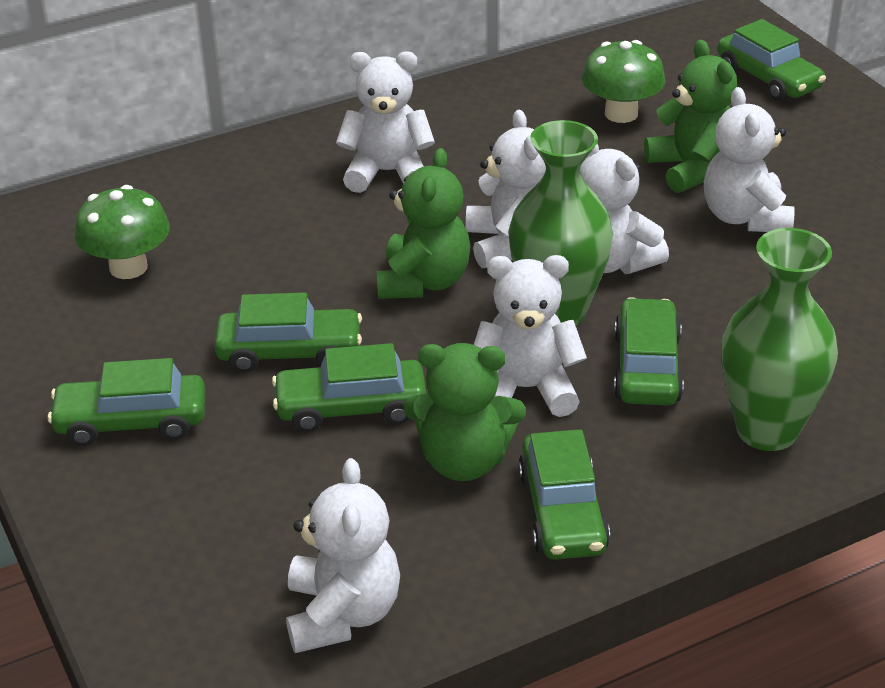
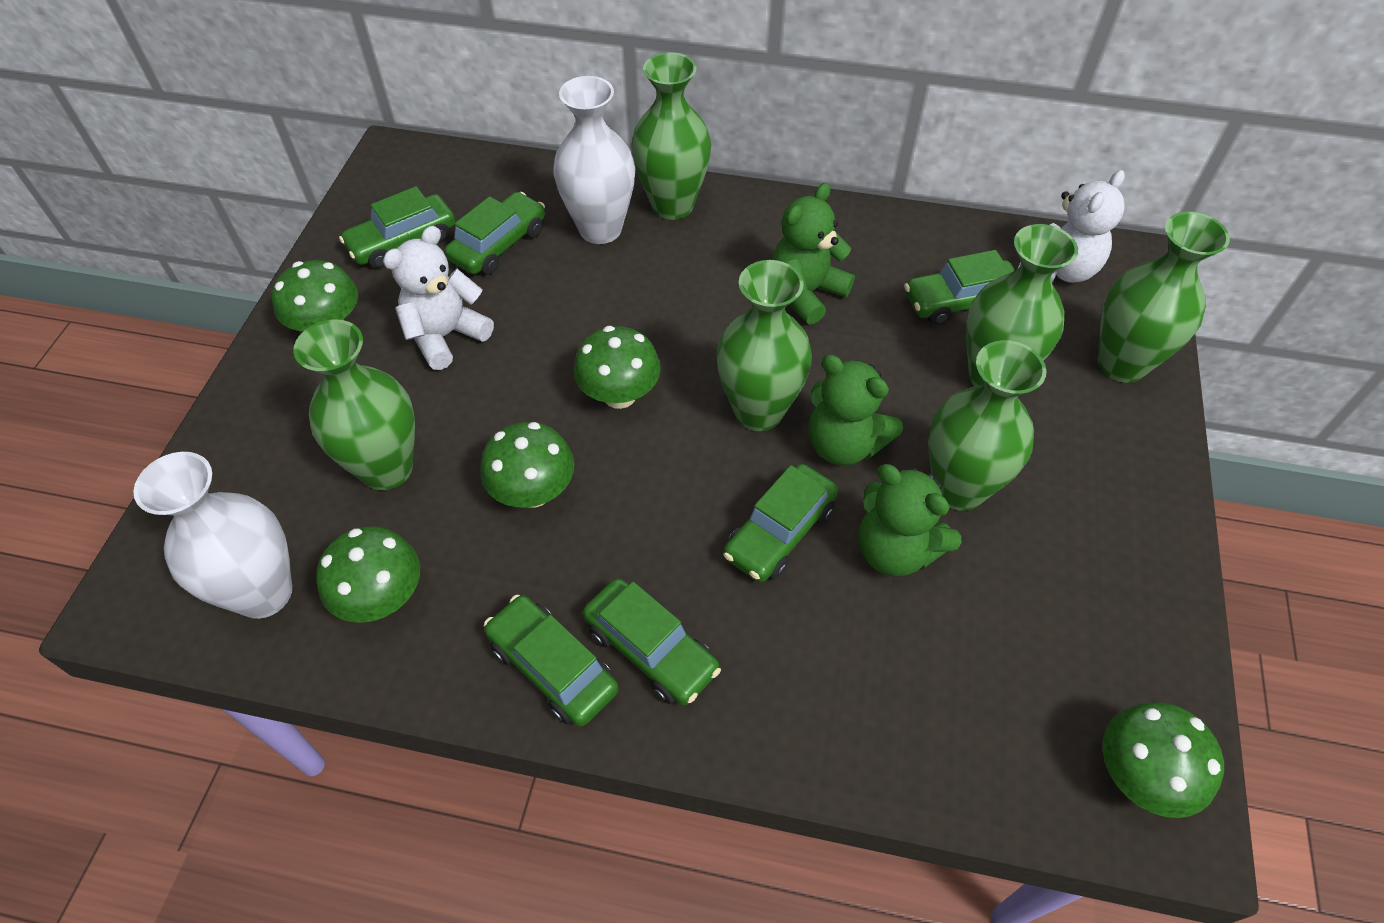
green mushroom: [75,185,170,279] [582,40,666,123] = 2 -> [272,260,358,331] [316,526,420,623] [480,422,575,508] [574,326,661,409] [1103,702,1224,818] = 5
green vase: [508,120,613,326] [721,228,838,451] = 2 -> [293,319,415,490] [631,52,711,220] [716,260,812,431] [928,340,1046,511] [966,224,1078,386] [1098,212,1230,383] = 6
white teddy bear: [286,458,400,653] [336,51,435,193] [466,109,546,268] [474,255,587,417] [580,144,669,274] [704,87,795,232] = 6 -> [383,226,494,370] [1018,170,1125,283] = 2
white vase: none = 0 -> [133,452,292,619] [553,76,635,244] = 2

